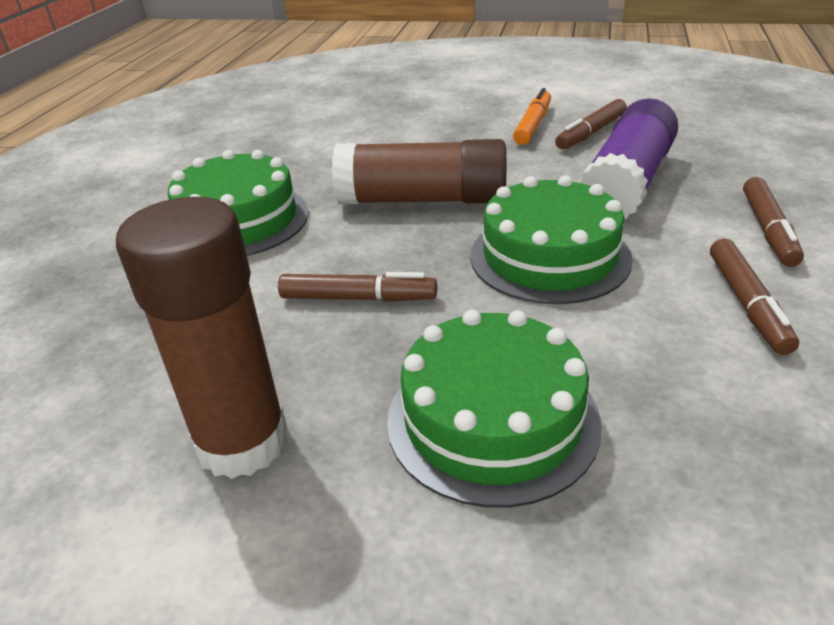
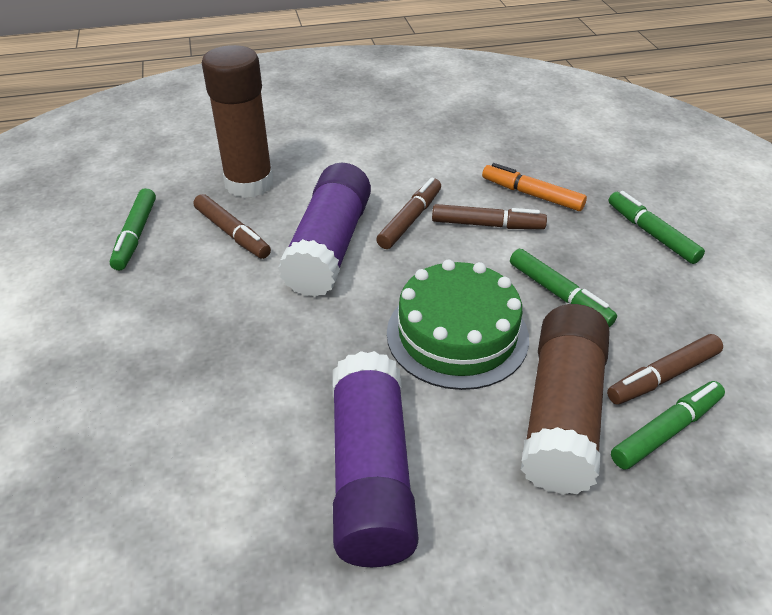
green cake: [168,150,309,256] [387,310,602,508] [470,175,633,304] = 3 -> [387,259,529,390] = 1
green marker: none = 0 -> [110,188,156,271] [510,249,617,327] [608,191,705,264] [611,381,725,470] = 4
purple glue stick: [579,98,678,219] = 1 -> [278,163,371,297] [332,351,418,567] = 2

